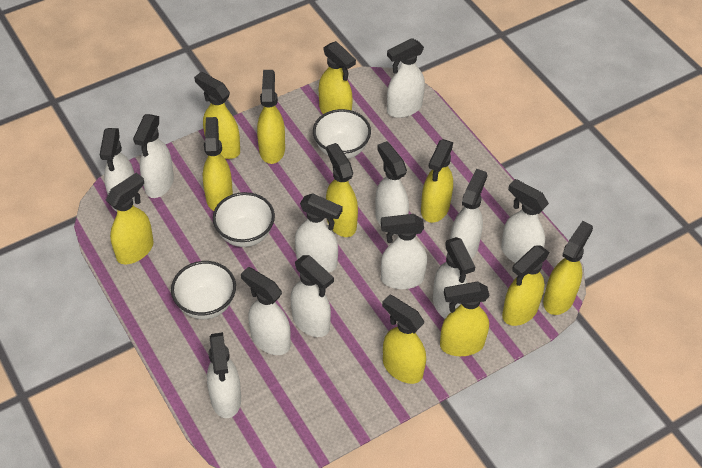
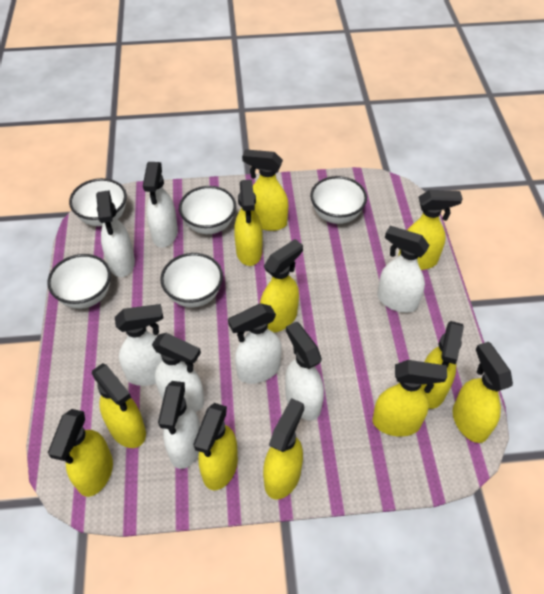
white bowl: [171,261,236,319] [213,192,275,247] [313,109,371,159] = 3 -> [47,254,111,309] [69,178,127,226] [160,253,223,307] [179,186,236,234] [310,176,367,224] = 5
white spray bottle: [100,128,135,211] [133,114,174,198] [207,332,241,418] [241,267,291,355] [291,255,334,337] [295,193,343,272] [375,141,409,235] [381,214,427,289] [387,38,425,118] [433,237,475,319] [450,169,487,259] [501,179,549,263] = 12 -> [96,191,135,277] [115,304,163,386] [143,162,178,248] [152,333,204,412] [158,381,200,469] [228,303,282,384] [285,322,324,421] [377,226,430,313] = 8

